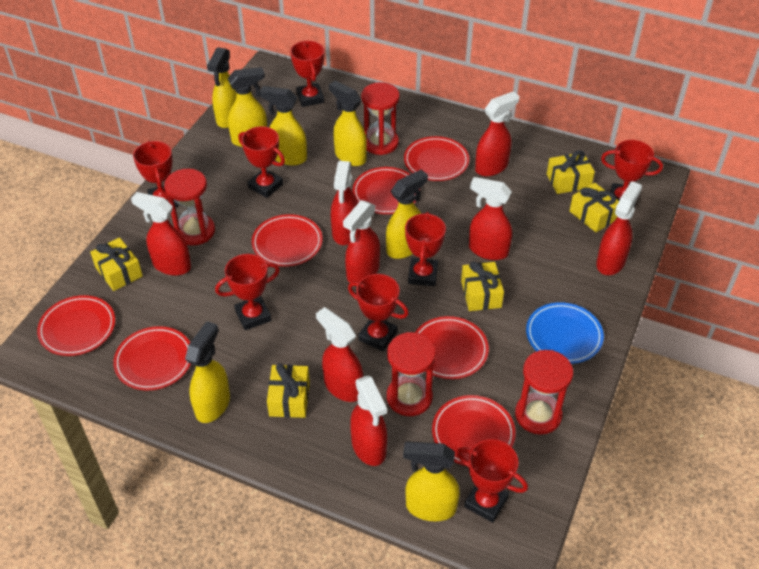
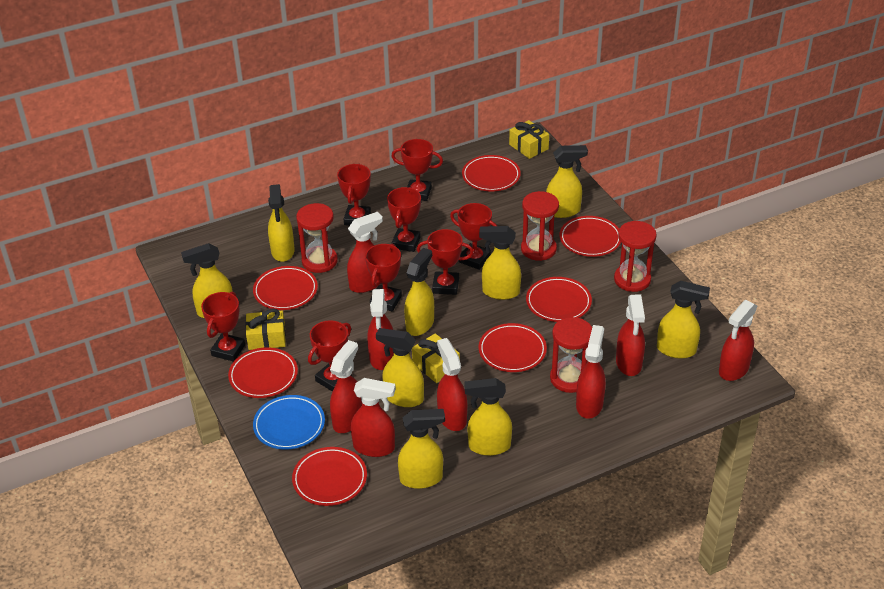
yellow gift: [90,238,143,291] [267,363,310,418] [461,261,504,311] [547,150,595,194] [570,183,619,232] = 5 -> [245,308,286,350] [412,333,460,383] [509,120,549,159] = 3
yellow spray bottle: [185,321,230,423] [207,47,237,128] [228,67,267,147] [260,86,307,165] [329,80,367,166] [386,170,428,259] [403,441,460,521] = 7 -> [181,243,233,318] [268,184,295,262] [376,328,424,407] [398,409,445,489] [404,248,434,336] [465,378,512,456] [479,226,521,300] [546,145,588,218] [657,281,710,358] = 9

